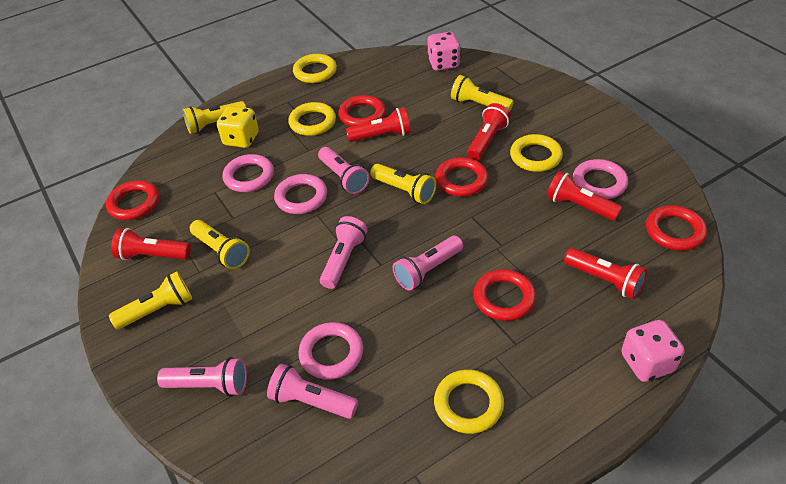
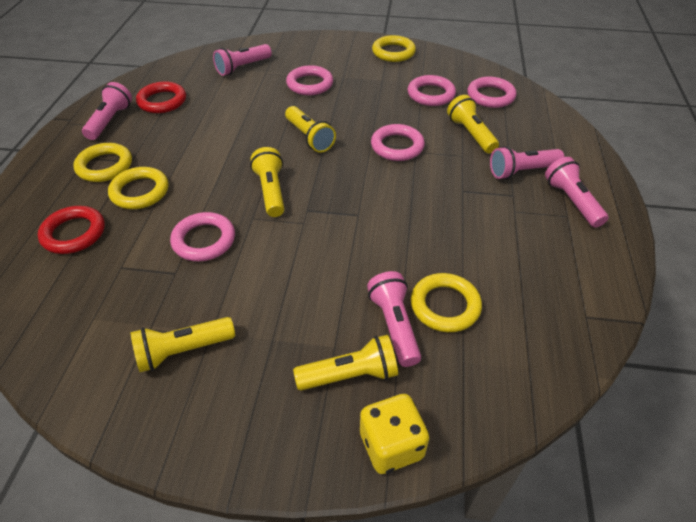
pink dice: [427,32,460,71] [621,320,684,382] = 2 -> none = 0
pink ring: [222,154,274,192] [274,174,327,214] [298,322,363,380] [573,159,628,199] = 4 -> [170,212,235,261] [286,65,333,95] [371,124,425,161] [408,75,456,106] [467,77,516,108] = 5
red flashlight: [111,228,191,260] [346,107,411,142] [467,103,511,161] [547,171,622,221] [564,248,647,299] = 5 -> none = 0
red ring: [106,180,159,220] [338,95,386,127] [435,157,488,197] [474,269,536,321] [646,205,707,251] = 5 -> [38,206,105,254] [136,81,186,113] = 2

